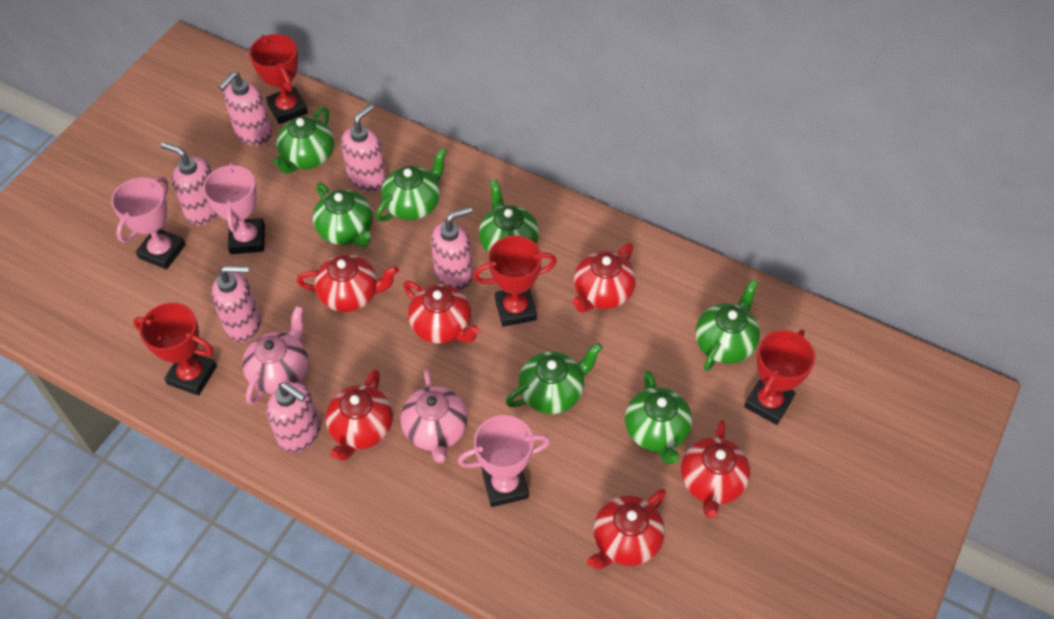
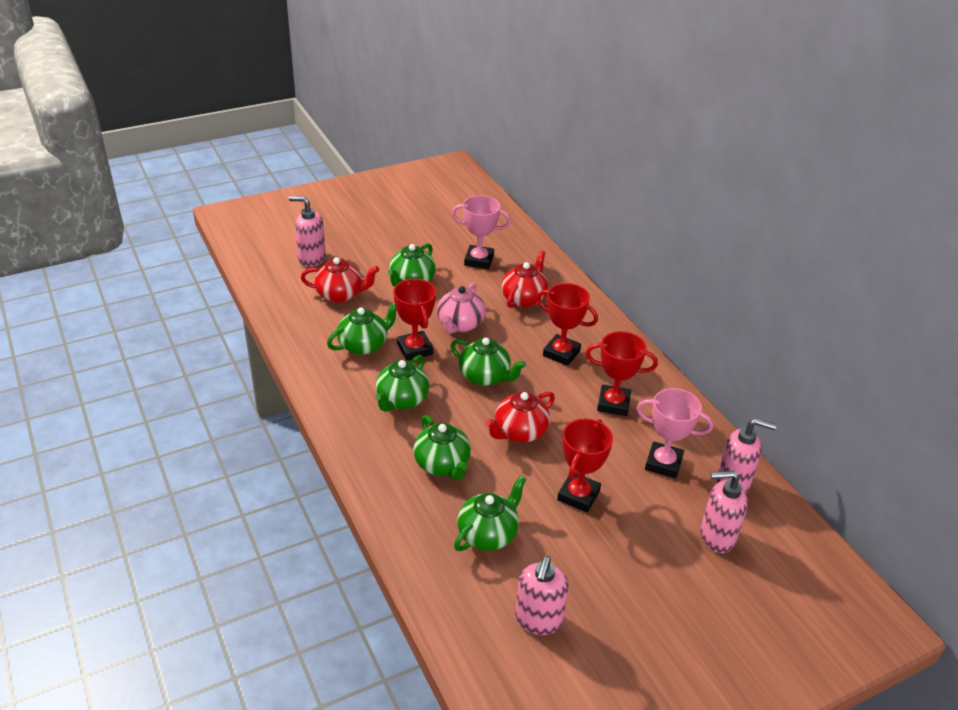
green teapot: [273,107,334,174] [313,183,373,247] [376,148,447,222] [479,179,539,254] [506,343,603,414] [625,371,692,464] [695,279,760,371] = 7 -> [327,302,397,355] [375,355,429,412] [388,243,436,287] [413,415,471,480] [451,338,526,386] [454,476,526,551] = 6
pink soap dispenser: [161,142,218,226] [211,266,261,342] [218,72,272,146] [266,382,320,453] [341,104,386,192] [431,206,472,290] = 6 -> [289,196,326,267] [515,556,569,635] [700,471,748,553] [717,418,777,493] = 4
pink teapot: [242,306,308,404] [401,370,468,463] = 2 -> [437,283,486,334] = 1
pink trophy: [111,176,186,269] [203,162,265,254] [458,415,550,507] = 3 -> [451,195,511,269] [636,388,713,479] = 2
red teapot: [297,254,399,312] [325,369,393,461] [403,281,481,344] [572,243,636,313] [587,489,666,569] [681,420,750,518] = 6 -> [301,257,379,303] [486,392,555,442] [501,250,548,308] = 3

